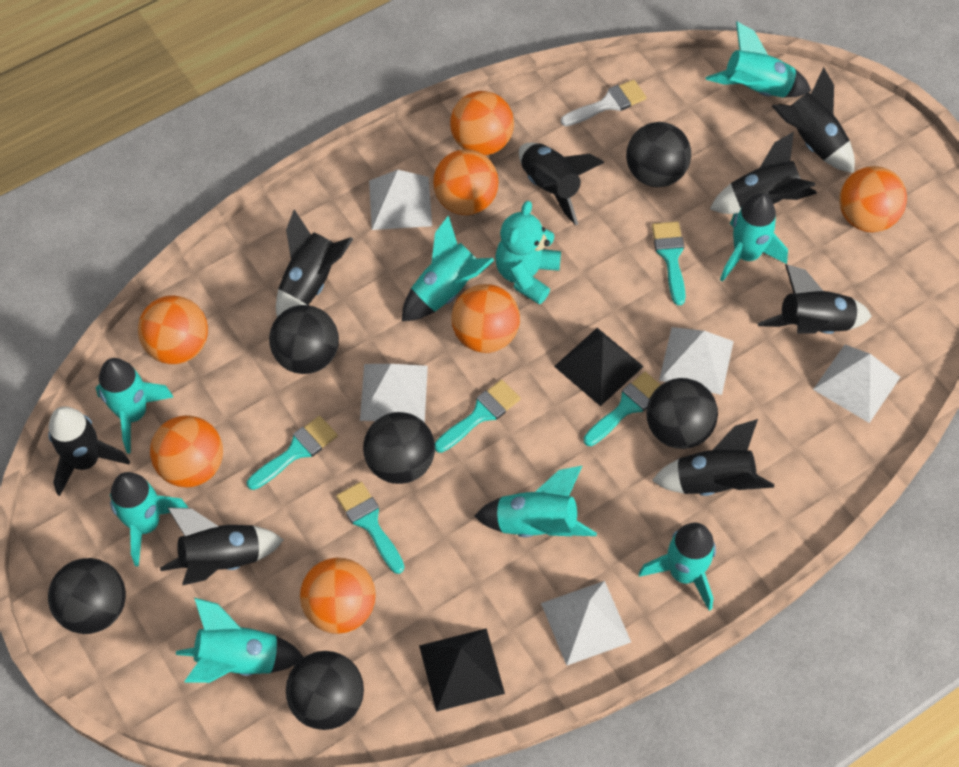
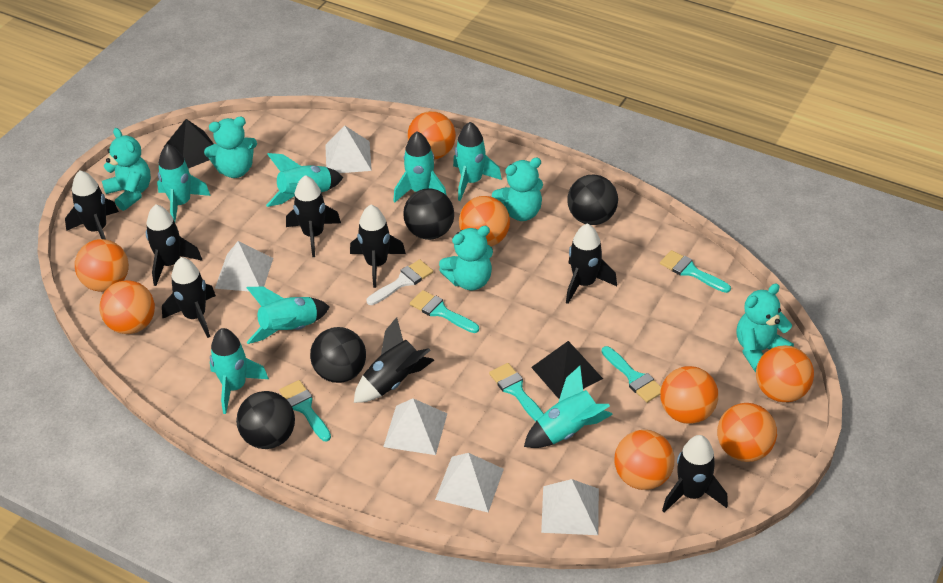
black ball: [48,558,126,634] [269,305,339,374] [286,651,364,730] [363,412,435,484] [626,122,691,187] [646,378,718,449] = 6 -> [236,391,295,449] [310,327,366,383] [403,188,454,240] [567,175,618,225] = 4
orange ball: [138,295,208,364] [150,415,223,487] [300,558,376,634] [433,149,498,215] [450,91,514,156] [451,284,520,353] [839,166,907,232] = 7 -> [75,239,129,292] [100,280,155,334] [407,111,456,160] [459,196,510,246] [615,430,674,490] [660,366,718,424] [717,403,777,462] [756,345,814,402] = 8
turquoise rocket: [96,358,173,453] [110,472,188,567] [176,598,304,683] [402,215,494,321] [475,466,597,537] [639,523,716,611] [705,22,811,97] [720,193,788,282] = 8 -> [157,144,211,222] [210,328,269,414] [246,287,329,344] [266,153,343,207] [393,131,447,203] [453,122,502,201] [524,366,613,448] = 7
turquoise teddy bear: [495,201,561,305] = 1 -> [102,128,151,211] [204,117,257,178] [439,226,493,290] [492,158,543,221] [737,283,794,372] = 5

